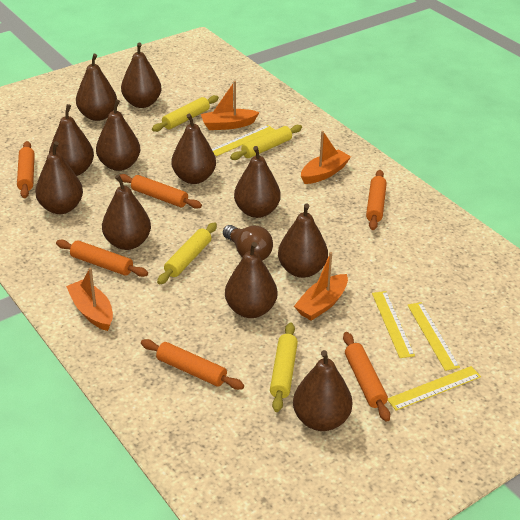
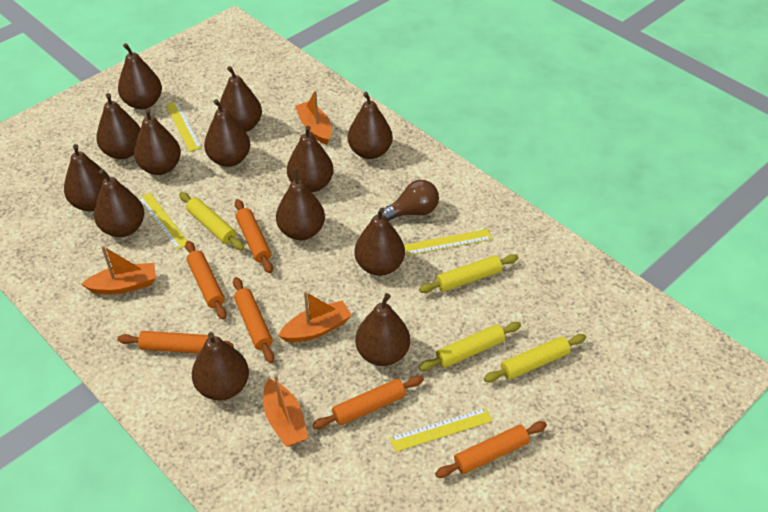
brown pear: [35,141,83,214] [49,104,94,176] [76,54,117,121] [96,99,140,171] [102,175,151,250] [121,43,162,108] [171,114,216,184] [225,242,277,318] [234,146,281,218] [278,203,328,278] [293,350,352,431] = 11 -> [64,144,109,211] [94,169,144,237] [96,93,141,159] [118,43,162,109] [134,108,181,175] [192,332,249,400] [204,99,250,167] [218,66,262,132] [276,168,325,240] [287,126,333,192] [348,92,393,159] [354,208,405,276] [356,293,410,366] = 13

